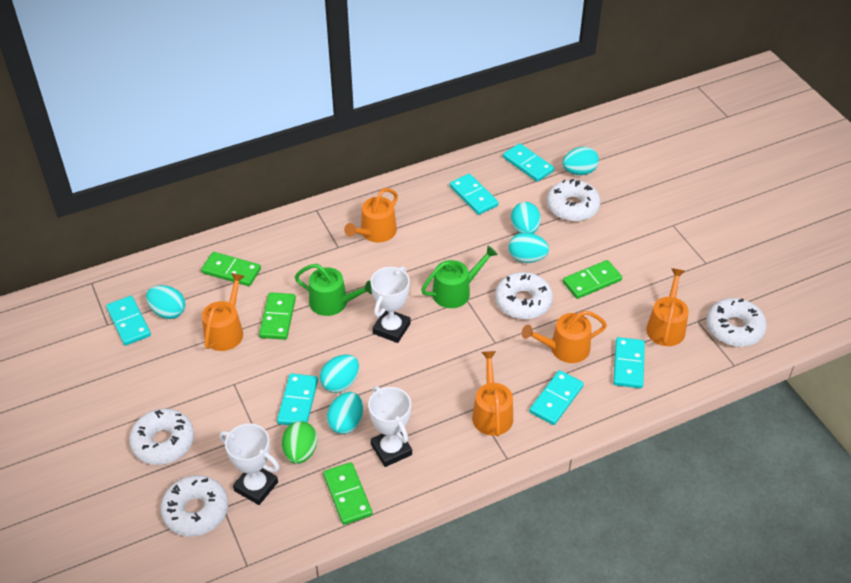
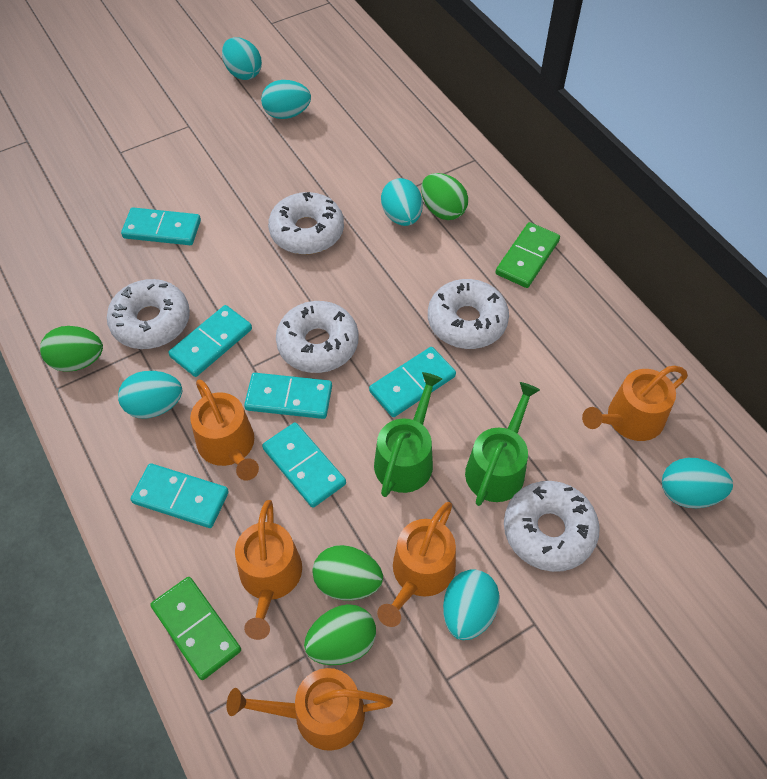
green domino: [201,252,261,286] [259,292,296,340] [323,462,372,525] [563,260,622,299] = 4 -> [150,577,241,680] [496,222,560,288] = 2
green egg: [282,421,317,464] = 1 -> [40,326,103,372] [304,604,376,665] [313,545,383,601] [421,173,468,220] = 4
white trophy: [220,424,279,505] [368,386,412,467] [370,266,411,343] = 3 -> none = 0

